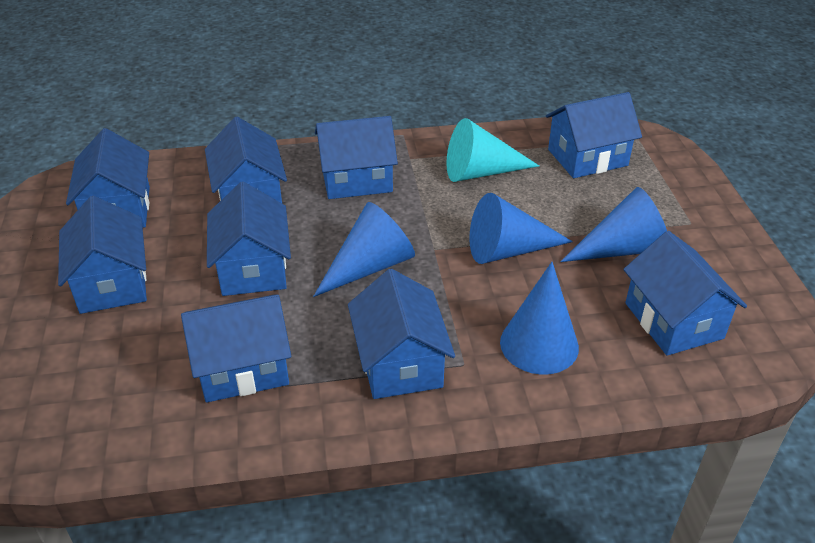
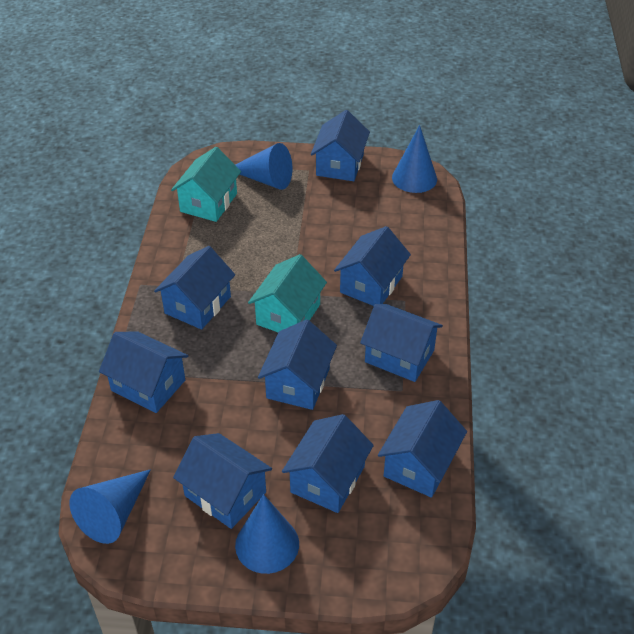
turquoise cone: [446,118,539,182] = 1 -> none = 0
turquoise house: none = 0 -> [171,147,241,222] [248,254,327,332] = 2

